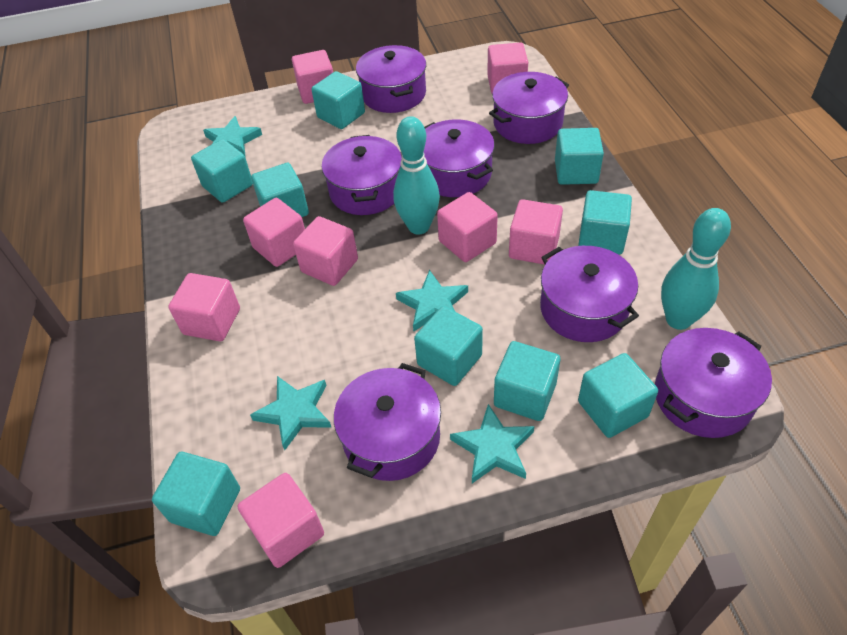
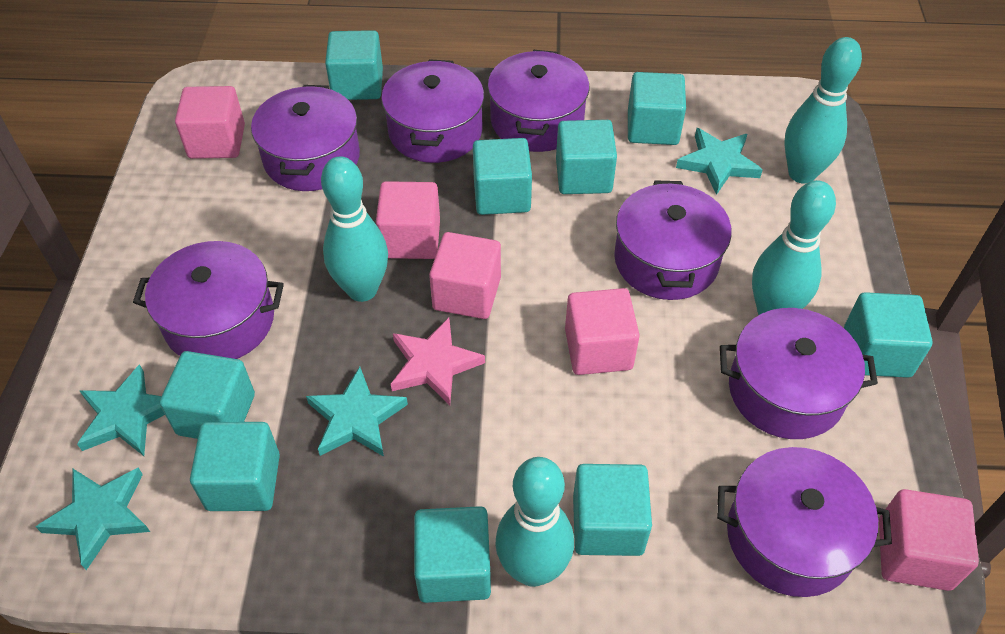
pink cube: [168,273,240,341] [238,473,324,568] [243,198,305,267] [292,50,333,104] [293,216,358,286] [437,192,498,262] [487,42,528,93] [509,199,563,265] = 8 -> [175,86,245,159] [376,181,440,259] [429,232,501,319] [565,288,640,375] [879,489,979,591] = 5
pink star: none = 0 -> [391,318,485,405] = 1
turquoise bowling pin: [393,116,440,234] [661,208,731,330] = 2 -> [321,156,388,302] [495,457,574,587] [752,180,836,315] [784,37,862,184] = 4

